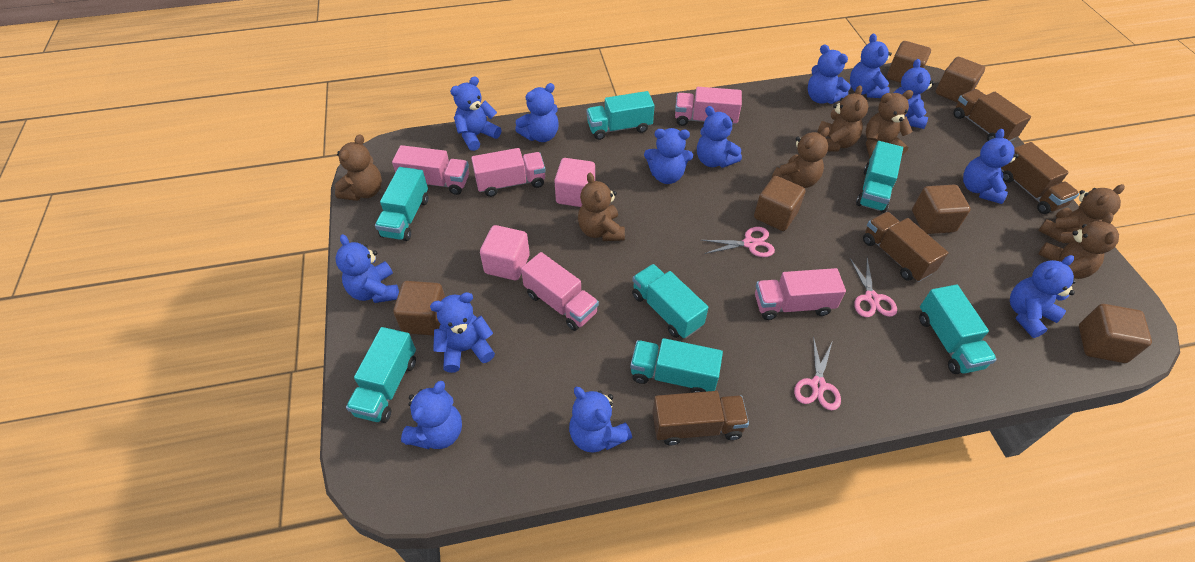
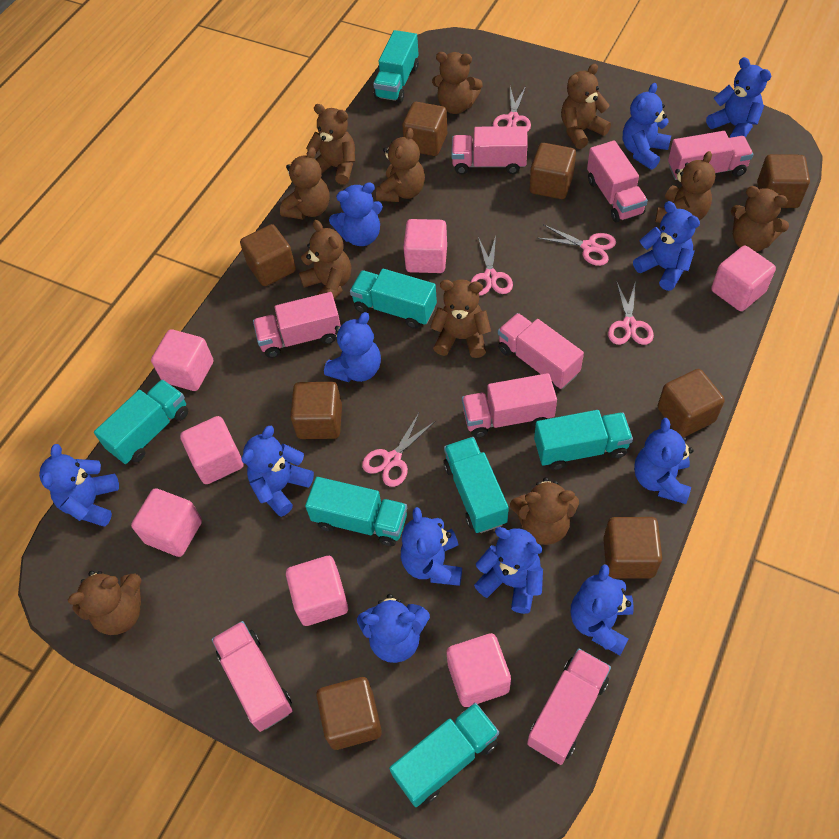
blue teddy bear: [335,234,399,303] [401,381,462,449] [430,292,495,373] [450,76,501,151] [515,83,559,142] [569,387,632,453] [644,128,693,184] [697,106,742,168] [808,44,851,104] [850,33,892,98] [893,59,935,129] [963,129,1019,204] [1010,255,1076,338] = 13 -> [39,444,119,527] [242,426,314,517] [324,312,381,382] [329,182,383,246] [357,594,430,663] [401,507,462,586] [474,527,543,614] [570,564,634,655] [623,83,671,170] [633,201,700,291] [634,418,693,504] [706,57,771,138] = 12
brown cube: [393,281,445,336] [754,176,806,231] [887,41,931,83] [912,185,971,234] [936,57,985,103] [1079,304,1152,363] = 6 -> [240,224,296,286] [290,382,342,439] [316,677,382,750] [402,102,447,156] [530,143,576,199] [603,517,662,578] [658,369,725,437] [757,154,810,208] = 8
brown teddy bear: [335,134,382,201] [578,173,625,241] [772,127,830,188] [817,85,869,152] [866,90,913,158] [1038,184,1125,242] [1039,212,1119,279] = 7 -> [68,571,142,635] [280,147,330,219] [299,220,351,300] [306,104,355,185] [376,128,425,202] [430,279,491,358] [432,52,483,114] [510,477,579,545] [561,64,611,149] [655,151,715,223] [731,186,789,252] = 11
brown truck: [652,391,749,445] [863,212,949,282] [953,89,1031,142] [1001,142,1079,214] = 4 -> none = 0
pink cube: [480,225,530,280] [554,158,595,207] = 2 -> [131,488,202,557] [151,329,213,391] [180,416,244,484] [286,556,348,626] [403,219,447,273] [447,633,511,707] [711,246,776,311] = 7
pink scissors: [702,227,775,257] [794,336,841,410] [850,258,897,317] = 3 -> [362,413,435,487] [471,236,513,295] [493,86,531,132] [537,225,616,266] [608,280,654,345] = 5
pink truck: [392,145,469,195] [471,148,546,197] [521,252,599,331] [675,87,742,126] [755,268,846,320] = 5 -> [212,621,293,732] [253,292,341,358] [451,126,527,174] [462,373,557,438] [498,313,584,389] [527,648,611,765] [587,140,648,222] [668,131,753,180] = 8

